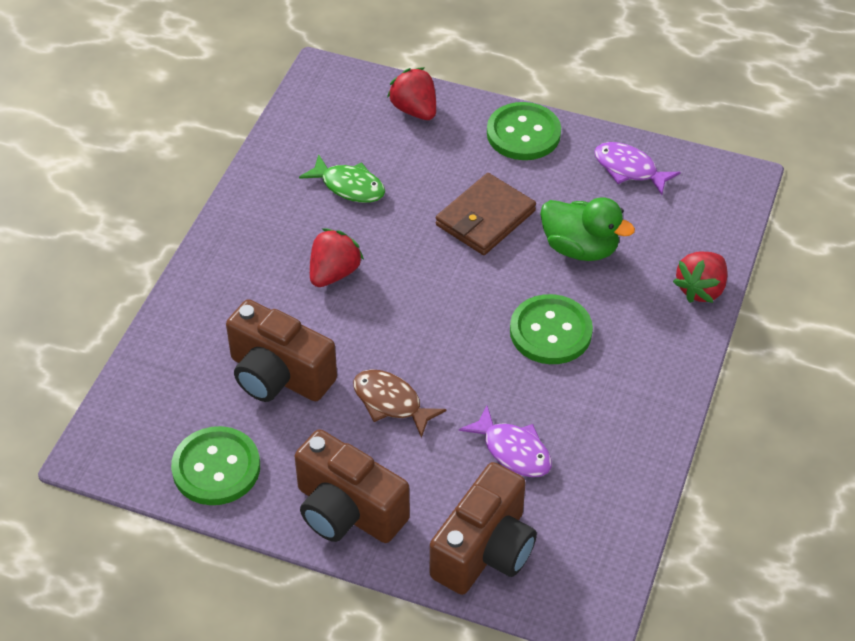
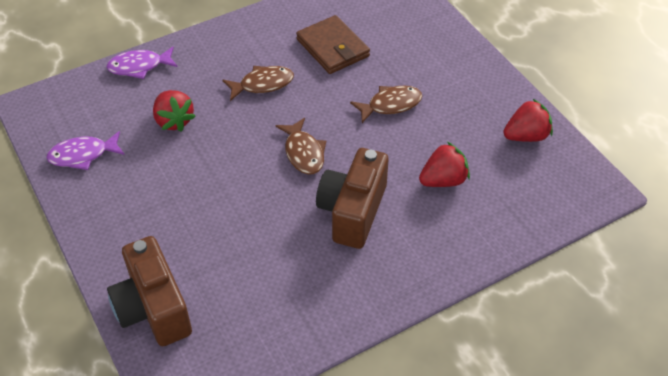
brown camera: [226,299,337,402] [295,429,410,543] [430,462,537,595] = 3 -> [107,236,192,346] [316,148,389,249] = 2
brown fish: [353,369,447,438] = 1 -> [222,66,294,101] [276,118,326,175] [350,86,422,123] = 3
green button: [171,426,260,505] [487,102,561,160] [510,294,593,364] = 3 -> none = 0
green duck: [540,197,635,261] = 1 -> none = 0
green fish: [299,154,385,203] = 1 -> none = 0

